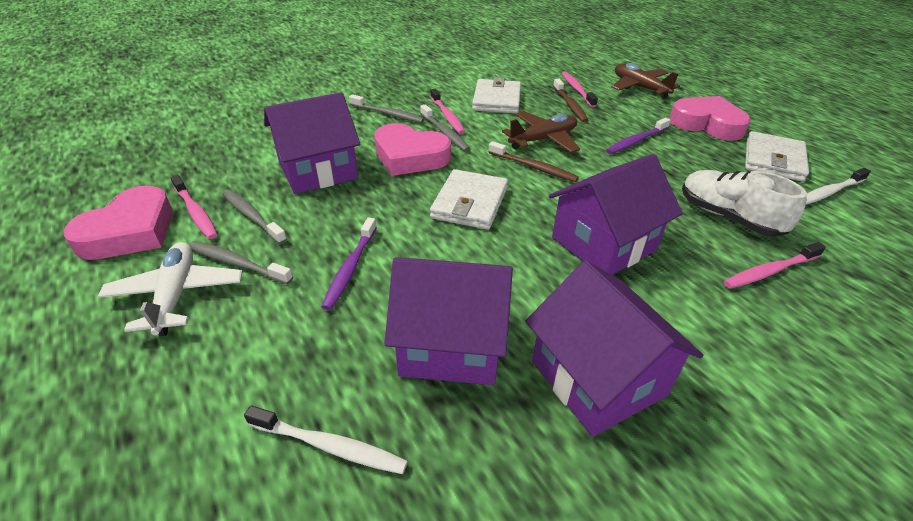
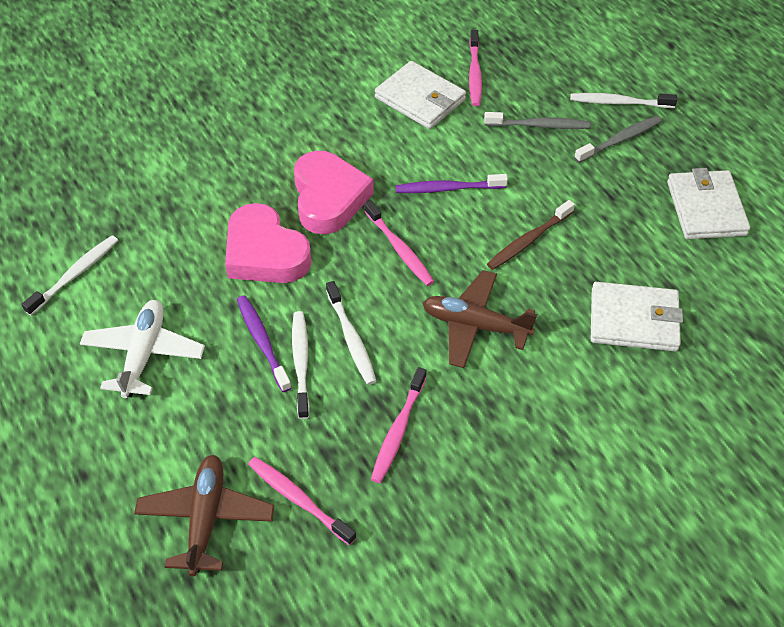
brown toothbrush: [489,141,579,182] [553,79,589,122] = 2 -> [487,200,575,270] = 1
grey toothbrush: [189,241,293,284] [222,189,287,244] [349,94,424,123] [420,105,470,151] = 4 -> [484,112,591,129] [574,116,662,163] = 2
pink heart: [63,186,173,260] [374,123,451,176] [669,96,751,140] = 3 -> [225,203,312,283] [294,151,374,234] = 2
purple house: [264,92,360,194] [385,257,513,385] [525,261,703,437] [549,154,683,275] = 4 -> none = 0
white shoe: [682,170,807,237] = 1 -> none = 0
white toothbrush: [244,405,408,474] [806,168,871,205] = 2 -> [22,235,118,316] [292,311,310,419] [326,281,376,385] [570,93,677,108] = 4

